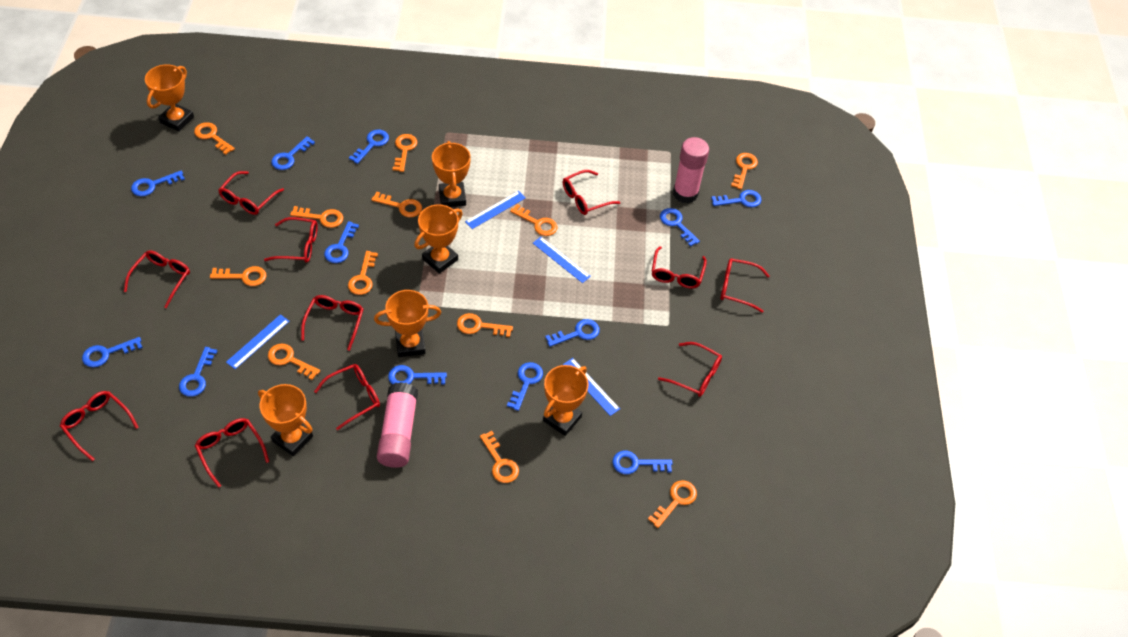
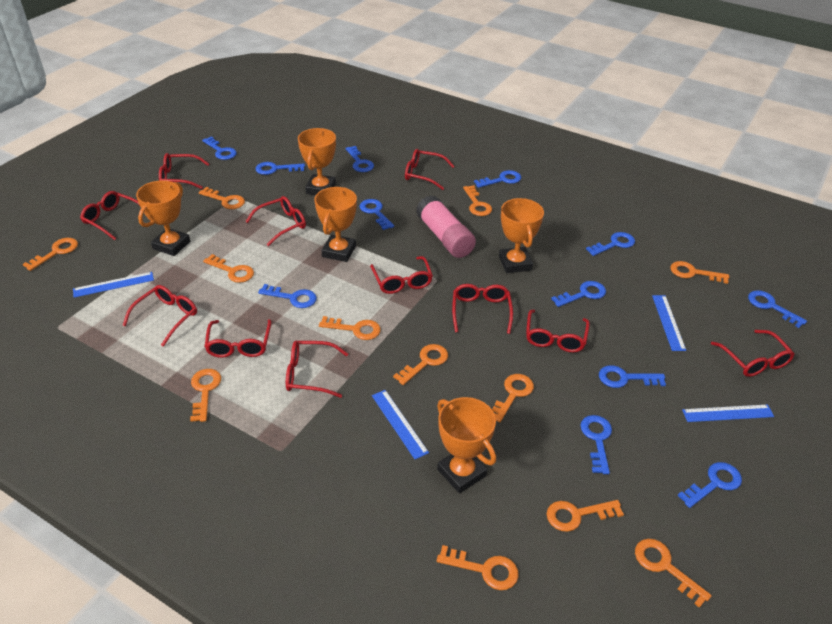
orange trophy: [145,64,194,132] [258,384,313,456] [374,290,441,357] [414,204,462,274] [432,141,471,207] [543,365,589,436] = 6 -> [136,180,190,256] [298,128,336,195] [314,187,357,262] [437,397,496,493] [499,198,544,273] = 5
pink glue stick: [377,382,418,468] [673,137,709,204] = 2 -> [416,195,476,258] = 1

